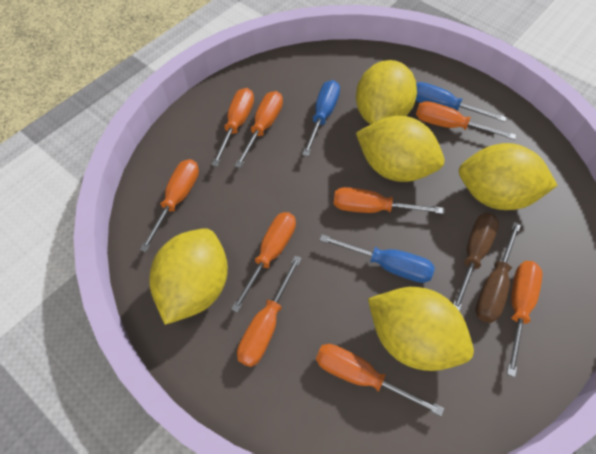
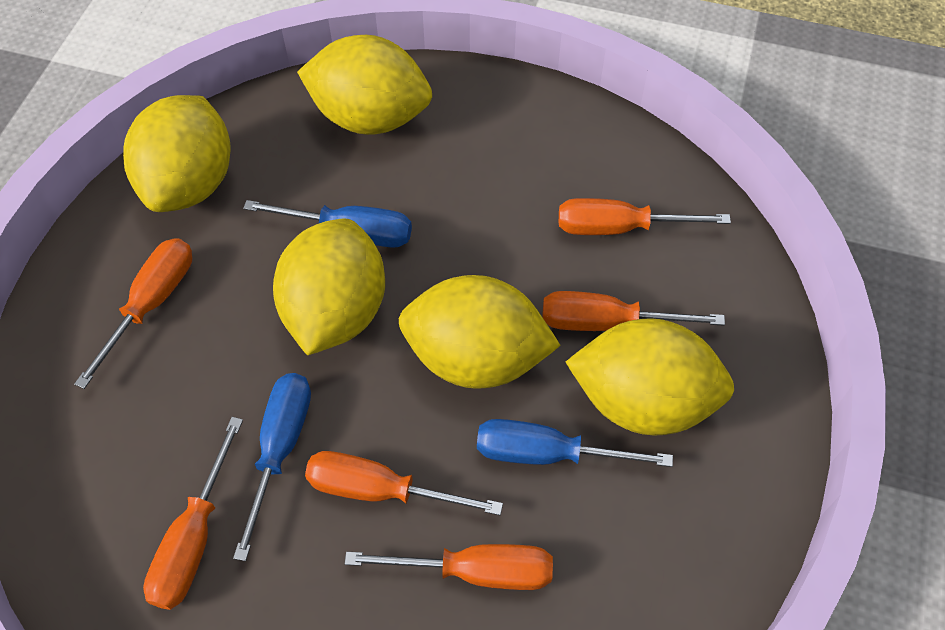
brown screwdriver: [453,213,499,311] [475,222,521,323] = 2 -> none = 0
orange screwdriver: [140,159,199,252] [211,88,254,167] [231,212,296,313] [235,91,283,168] [237,255,302,367] [316,344,444,417] [334,187,444,214] [416,101,516,140] [507,261,542,377] = 9 -> [74,238,192,389] [143,417,243,610] [305,451,503,515] [345,544,553,590] [542,291,725,331] [559,198,731,235] = 6

